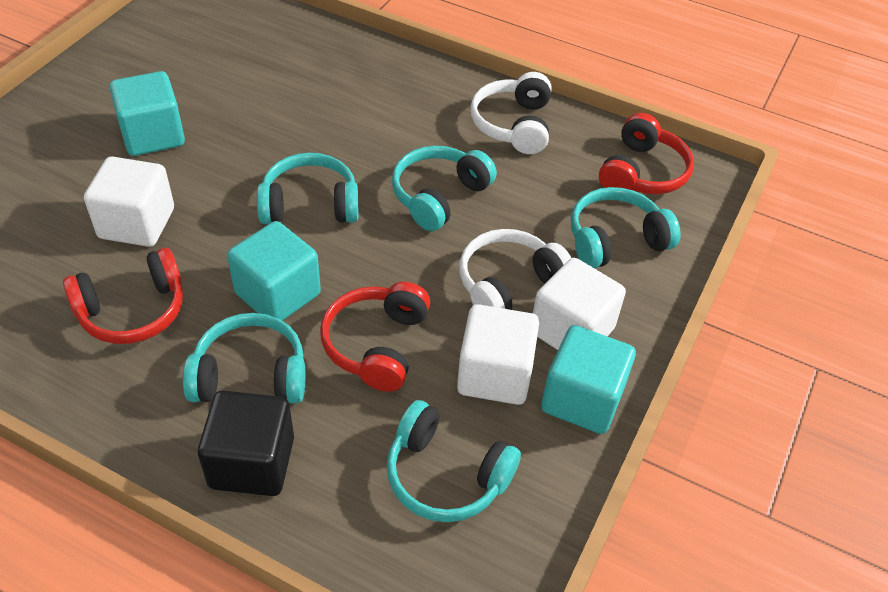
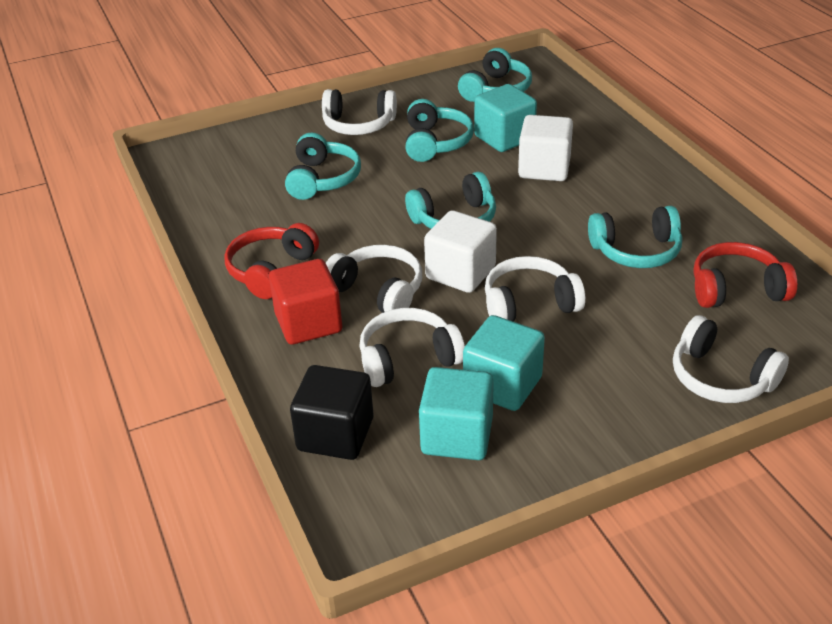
red cube: none = 0 -> [269,259,342,345] = 1
red headphones: [63,248,183,344] [320,282,430,392] [599,113,694,194] = 3 -> [224,223,319,299] [693,242,797,308] = 2
white cube: [84,157,174,247] [457,304,539,405] [533,258,626,350] = 3 -> [424,210,497,293] [518,115,573,181] = 2
white headphones: [460,229,571,310] [470,72,551,154] = 2 -> [322,89,397,135] [326,245,422,313] [359,308,465,387] [485,256,585,322] [673,315,789,403] = 5

